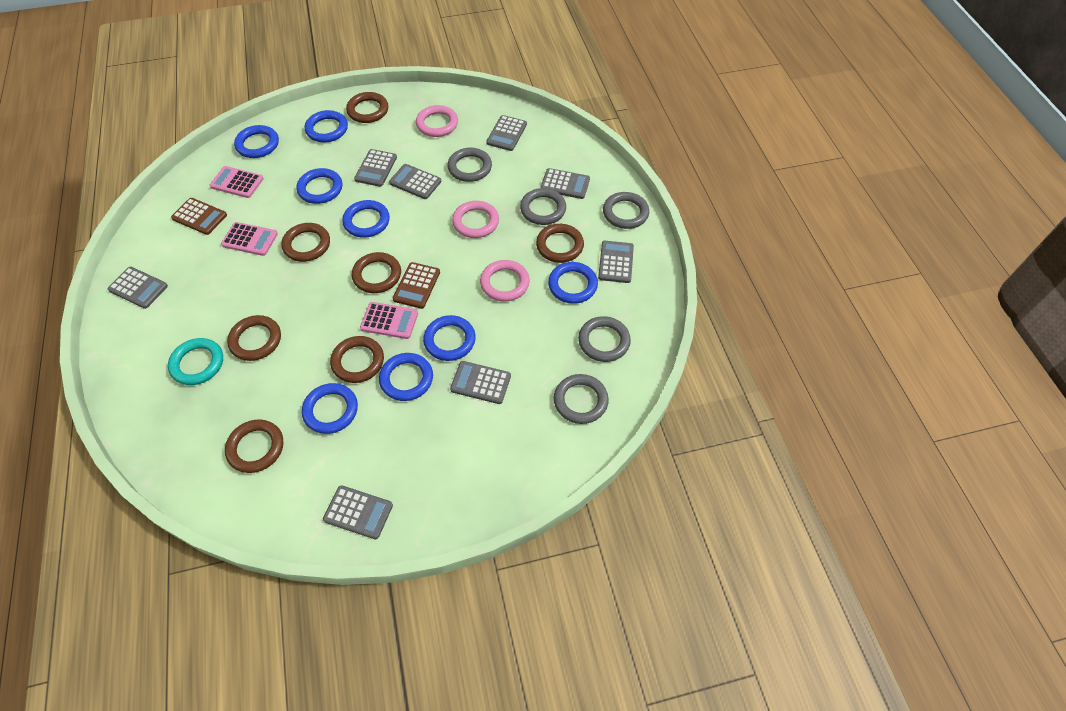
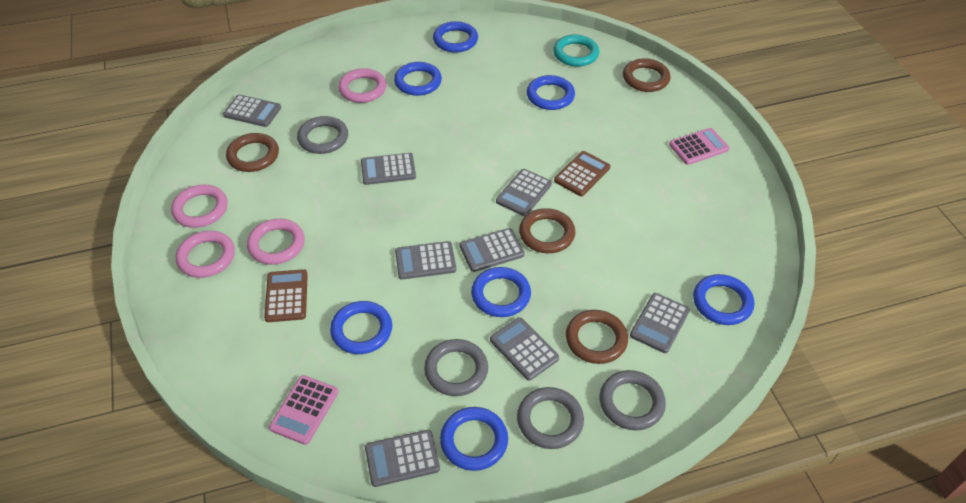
blue ring: [234,125,279,158] [297,168,342,204] [302,383,358,434] [305,110,348,142] [342,200,390,238] [379,353,433,401] [423,315,476,361] [548,262,598,304] = 8 -> [330,301,392,354] [394,62,442,96] [433,21,478,53] [440,407,508,471] [471,267,531,317] [527,75,575,110] [693,274,754,325] = 7
brown ring: [225,419,283,473] [227,315,281,361] [281,223,330,262] [330,336,384,383] [346,92,388,123] [352,252,401,293] [536,224,584,263] = 7 -> [226,133,279,172] [519,208,575,253] [566,310,628,364] [623,58,671,92] = 4
grey ring: [448,148,492,182] [520,188,566,225] [554,374,609,424] [578,316,631,362] [603,192,649,229] = 5 -> [297,116,348,154] [424,339,488,396] [517,387,584,449] [600,370,666,430] = 4
pink calculator: [209,166,264,198] [221,222,278,256] [360,302,418,339] = 3 -> [269,375,338,445] [669,128,729,165] = 2
pink ring: [416,105,458,137] [452,201,499,238] [480,260,530,301] = 3 -> [171,185,228,228] [176,231,235,278] [247,219,305,265] [338,68,386,103] = 4

